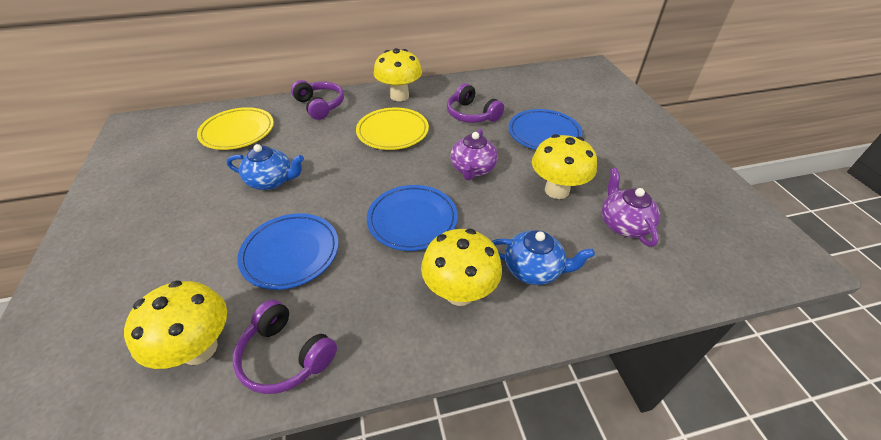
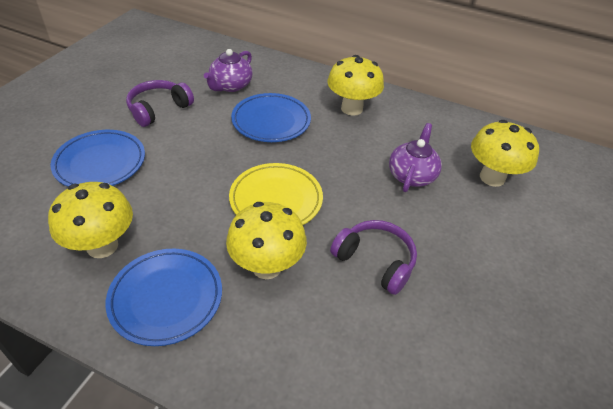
blue teapot: [227,144,304,190] [491,230,595,285] = 2 -> none = 0
purple headphones: [233,300,337,394] [291,80,344,120] [447,83,504,123] = 3 -> [126,80,194,127] [330,220,417,295] = 2
yellow plate: [197,107,274,150] [356,108,429,150] = 2 -> [229,163,323,225] = 1

